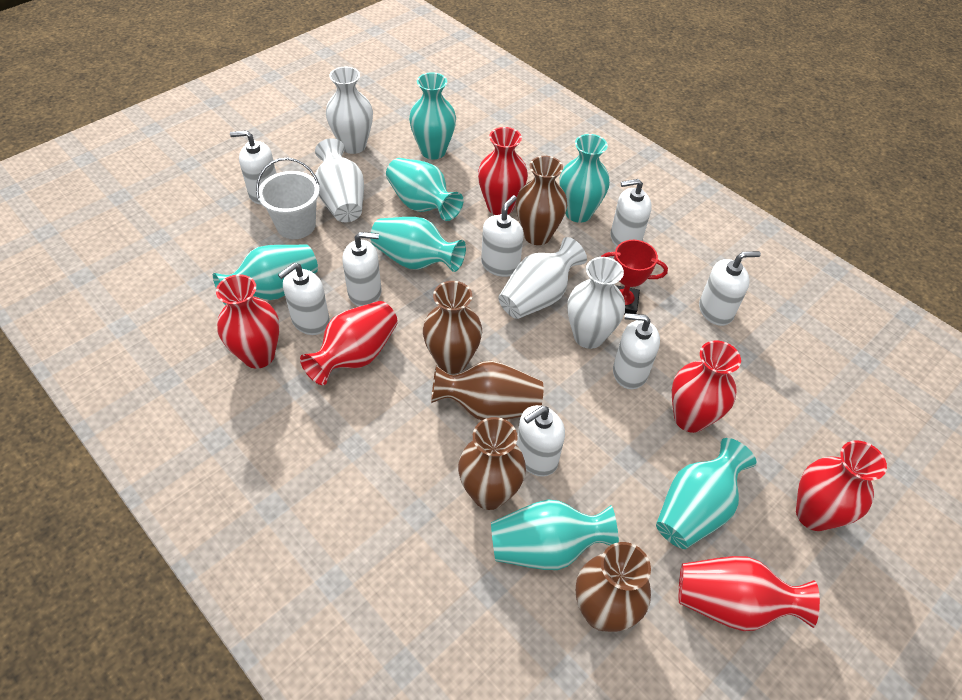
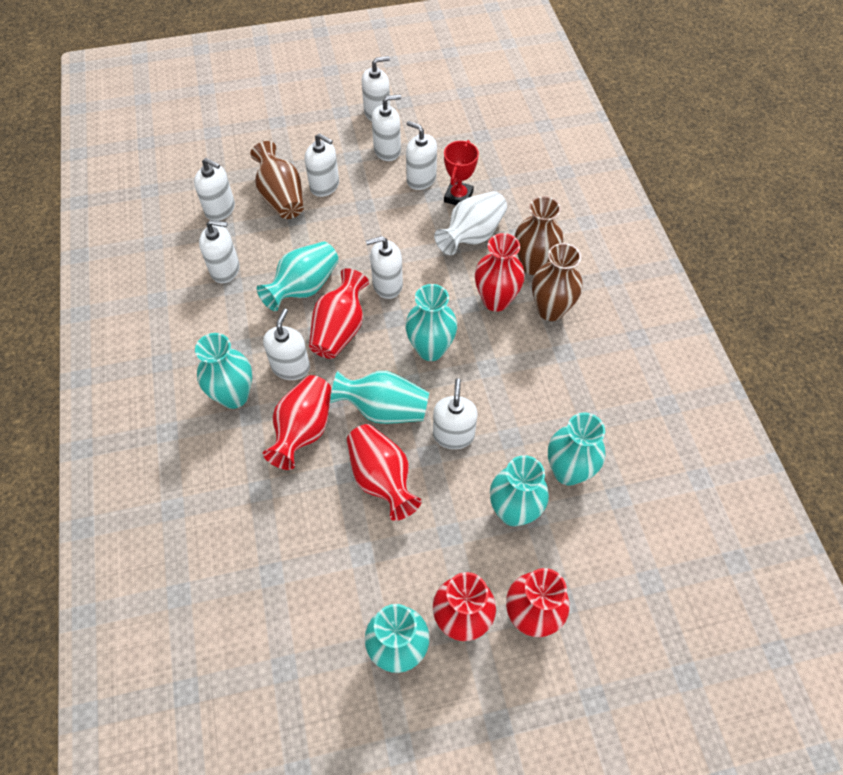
brown vase: [423,281,482,374] [431,361,543,420] [458,417,526,510] [516,156,567,245] [576,542,651,632] = 5 -> [250,141,304,219] [515,196,563,275] [532,243,583,321] = 3
white bucket: [256,157,320,239] = 1 -> none = 0
white soap dispenser: [230,130,276,205] [278,263,330,335] [342,232,382,306] [481,195,524,277] [516,405,565,477] [611,179,652,247] [613,313,660,389] [699,251,761,326] = 8 -> [194,158,235,221] [199,220,239,283] [263,309,310,380] [305,133,339,197] [361,56,390,121] [366,236,403,299] [372,95,401,161] [406,121,437,190] [433,379,478,449] = 9
white vase: [315,138,364,222] [326,67,373,154] [498,237,587,319] [567,257,625,349] = 4 -> [434,191,507,255] = 1

